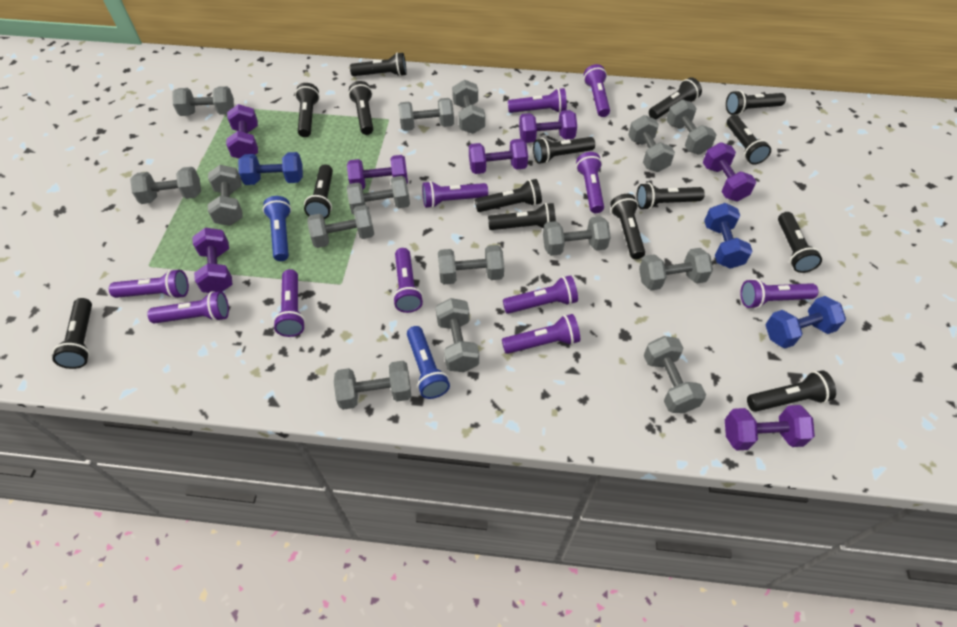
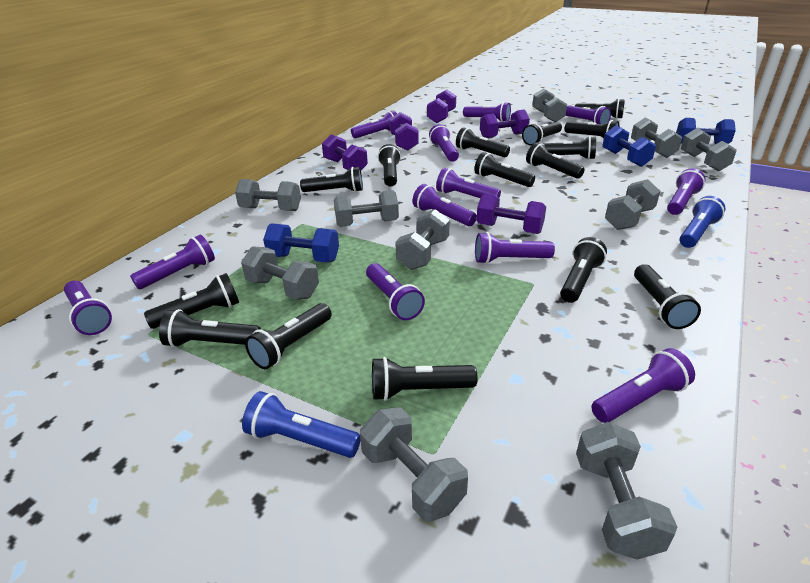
grey dumbbell: [130,167,201,204] [172,86,234,116] [208,165,243,226] [307,205,374,248] [334,361,411,410] [347,176,410,215] [398,98,454,131] [436,298,479,372] [438,245,504,284] [452,80,485,134] [543,216,611,256] [628,115,675,172] [639,248,713,290] [644,336,706,413] [666,100,717,154] = 15 -> [235,179,301,211] [241,246,319,300] [334,190,399,227] [360,407,468,522] [395,209,450,270] [532,88,567,122] [576,422,677,560] [605,179,660,230] [631,118,682,158] [681,128,737,172] = 10
purple dumbbell: [192,228,233,293] [226,104,258,158] [347,155,408,189] [469,139,528,174] [519,110,577,143] [703,142,756,201] [725,405,815,450] = 7 -> [322,134,368,170] [390,112,419,151] [427,90,456,123] [477,194,546,234] [480,110,530,139] = 5
purple flashlight: [109,269,189,299] [147,291,229,324] [273,269,306,337] [393,248,423,313] [422,181,488,208] [502,314,580,354] [503,275,578,314] [508,88,567,113] [576,152,604,213] [584,64,610,117] [740,279,818,309] = 11 -> [64,281,112,335] [130,235,215,289] [351,111,397,138] [366,263,425,320] [413,184,477,226] [429,124,459,162] [436,168,501,198] [463,102,511,121] [475,232,555,264] [566,105,611,124] [591,348,695,423] [667,168,705,215] = 12

